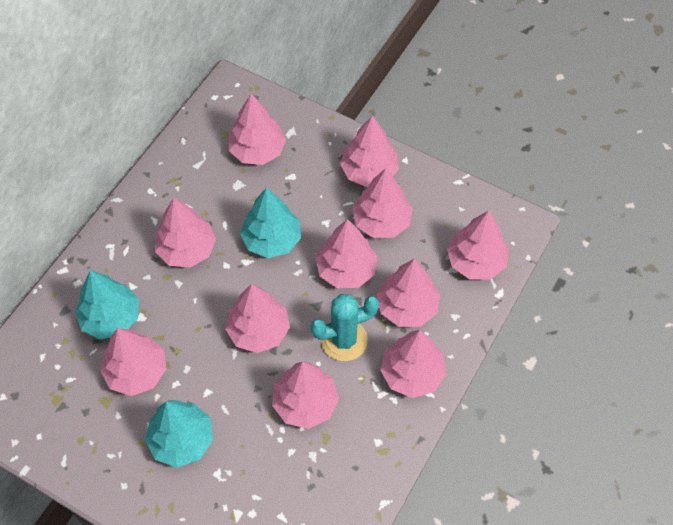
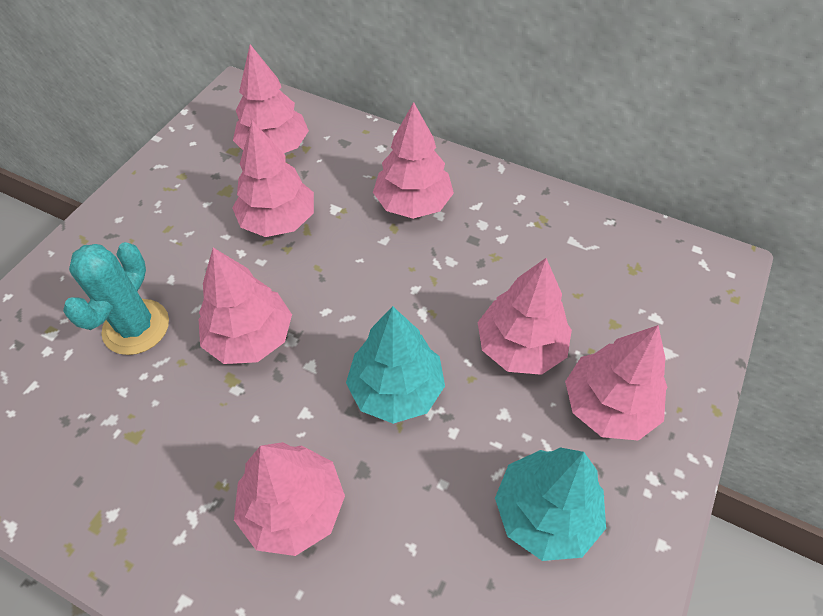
pink tree: [100,328,166,396] [155,198,216,268] [225,284,290,353] [229,94,286,165] [272,362,339,429] [315,219,377,288] [340,116,399,187] [352,168,413,238] [377,259,440,327] [380,330,446,398] [447,211,509,279] = 11 -> [199,248,292,364] [232,120,314,237] [233,44,309,153] [234,442,345,556] [373,102,454,219] [478,258,572,375] [565,325,668,441] = 7
turquoise tree: [75,270,139,339] [145,400,213,468] [240,187,301,258] = 3 -> [346,306,445,424] [495,447,606,561] = 2

